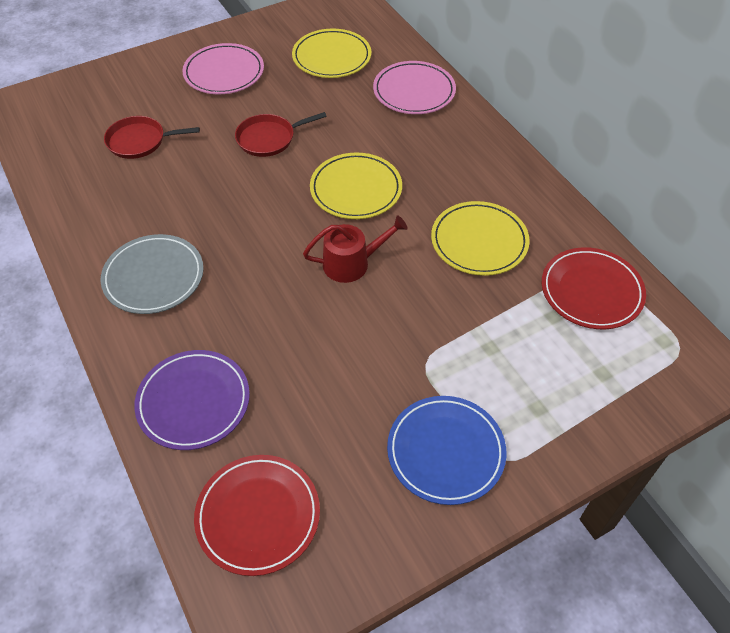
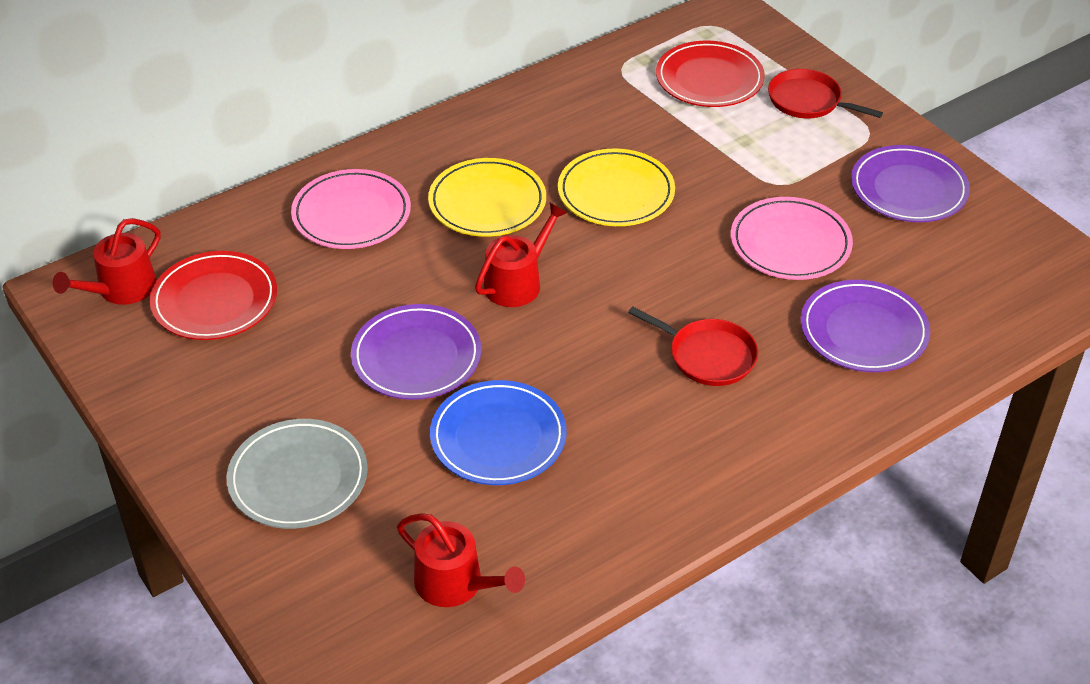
purple plate: [134,350,250,450] = 1 -> [351,304,481,400] [800,280,930,372] [851,145,970,222] = 3
red watering can: [303,215,408,283] = 1 -> [53,218,161,305] [397,513,525,607] [475,203,567,307] = 3
yellow plate: [292,29,371,78] [310,152,402,219] [431,201,530,276] = 3 -> [428,158,546,237] [558,149,675,226] = 2

